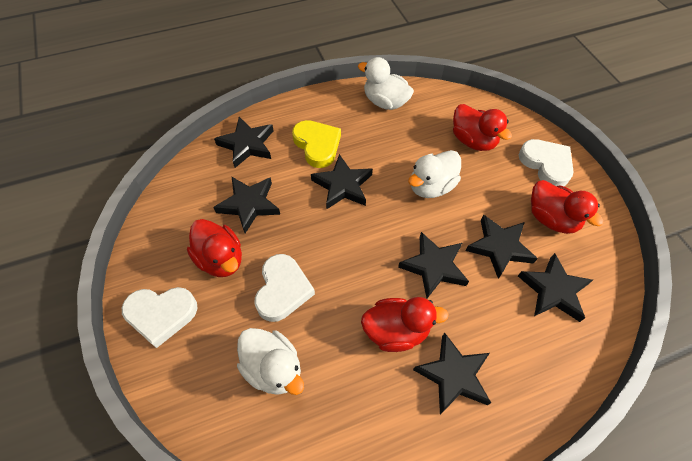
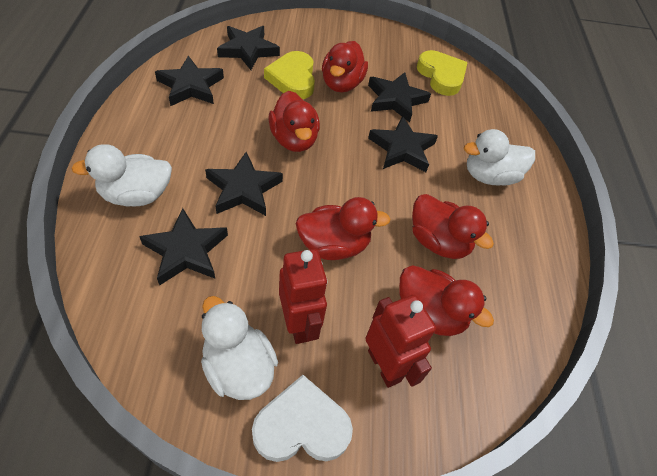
black star: [213,177,280,233] [214,117,274,168] [311,154,373,210] [398,232,469,298] [413,332,491,414] [465,215,538,279] [518,253,593,322] = 7 -> [139,208,228,285] [155,56,224,106] [205,152,283,216] [217,26,280,70] [368,72,431,122] [368,116,438,172] = 6
red duck: [187,219,242,277] [361,297,449,352] [453,104,512,151] [531,180,603,234] = 4 -> [268,91,320,152] [295,197,391,260] [322,41,368,93] [399,265,494,336] [412,194,494,259] = 5
red robot: none = 0 -> [279,249,327,344] [365,295,436,388] = 2
white heart: [122,287,198,348] [255,254,315,322] [519,139,574,186] = 3 -> [252,375,353,462] = 1
yellow heart: [292,120,341,168] = 1 -> [264,51,315,99] [417,50,467,96] = 2

